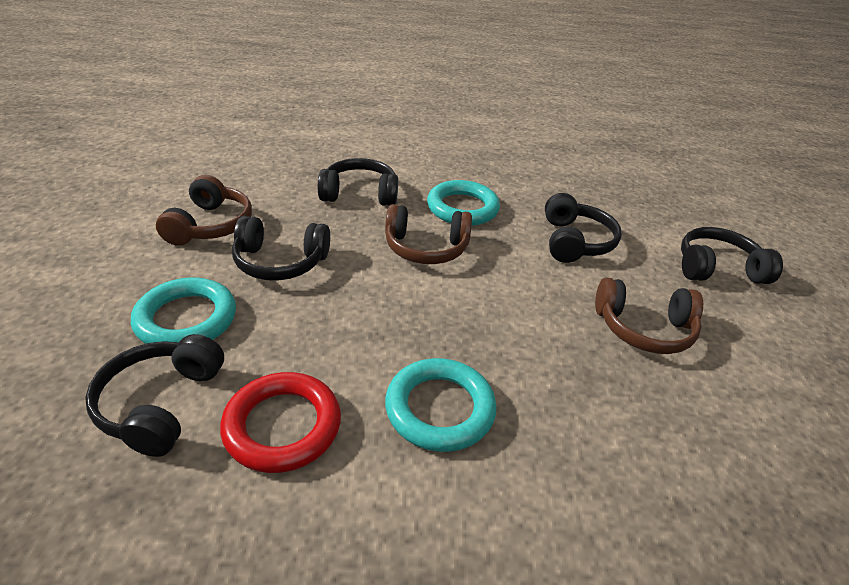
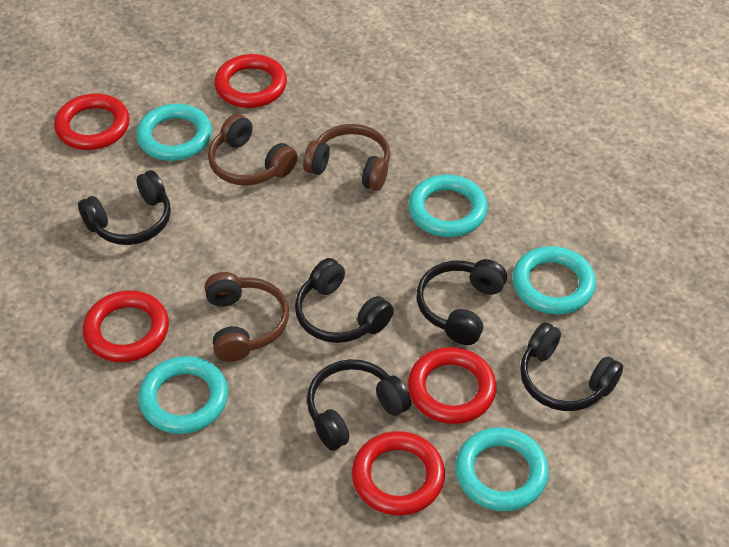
red ring: [220,372,341,473] = 1 -> [54,94,130,150] [83,290,169,362] [214,54,287,108] [352,431,445,515] [408,347,496,424] = 5
turquoise ring: [131,277,236,344] [385,358,497,452] [427,180,500,226] = 3 -> [136,104,212,161] [138,356,228,434] [408,175,488,237] [455,427,549,511] [512,246,596,315] = 5

